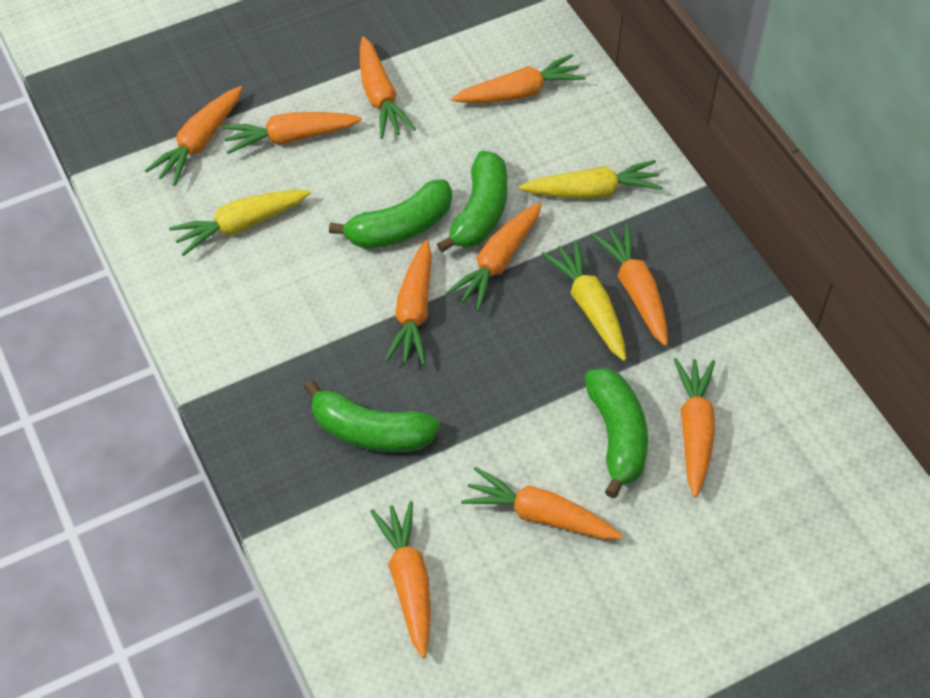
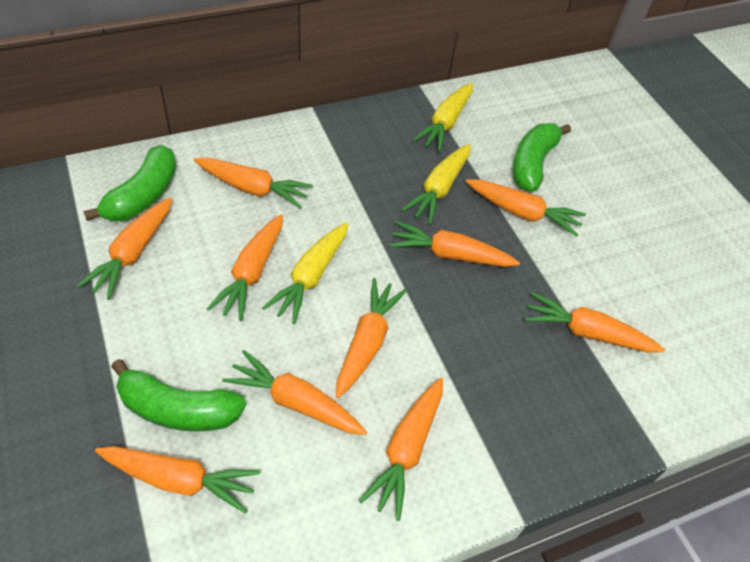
green banana: [304,380,440,452] [329,179,452,249] [437,151,507,253] [585,368,648,498] = 4 -> [83,145,176,221] [111,359,246,432] [513,123,571,192] = 3

